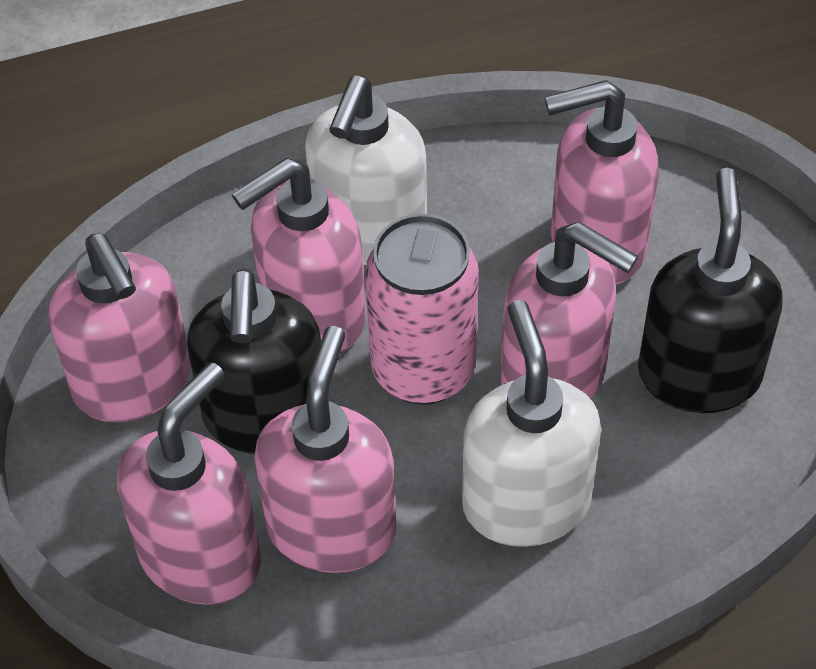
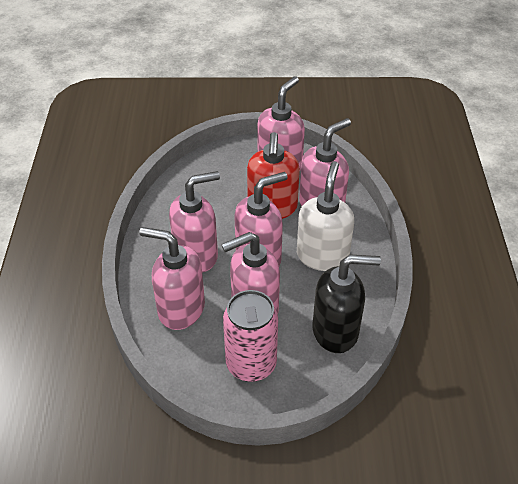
black soap dispenser: [187,268,321,454] [638,168,783,413] = 2 -> [313,255,381,353] = 1
red soap dispenser: none = 0 -> [247,132,300,219] = 1
white soap dispenser: [305,76,427,265] [462,300,601,547] = 2 -> [297,161,354,271] = 1

